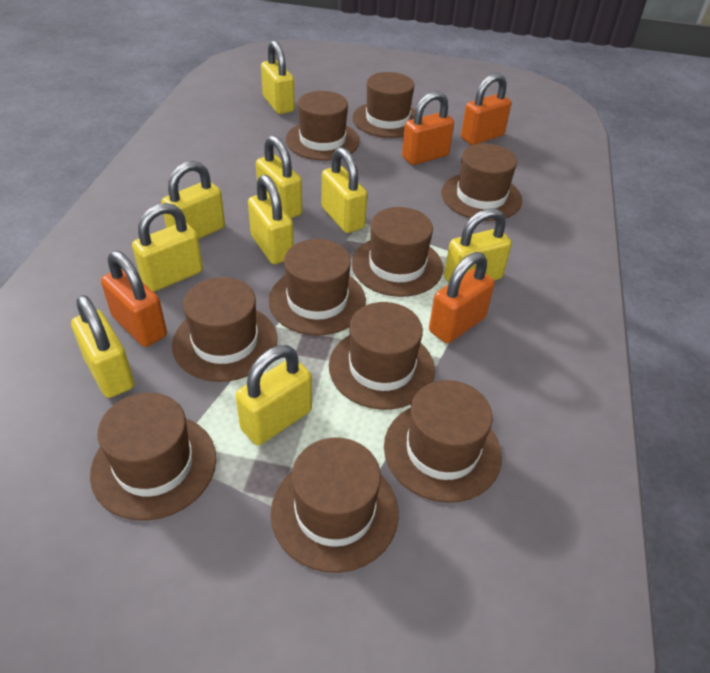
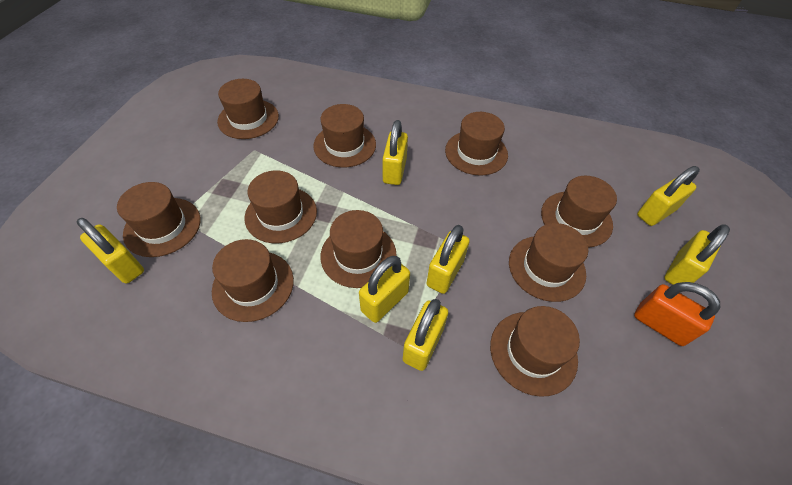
orange padlock: [101,251,167,347] [402,91,454,165] [429,252,495,343] [461,73,511,145] = 4 -> [634,282,720,346] = 1
yellow padlock: [71,295,134,398] [132,203,203,292] [161,161,225,239] [236,345,312,445] [248,175,294,264] [256,135,302,218] [261,40,295,114] [322,147,367,233] [444,208,512,283] = 9 -> [77,218,144,284] [359,256,410,323] [383,120,408,185] [403,299,448,371] [426,225,470,294] [637,166,700,226] [664,224,730,285] = 7

